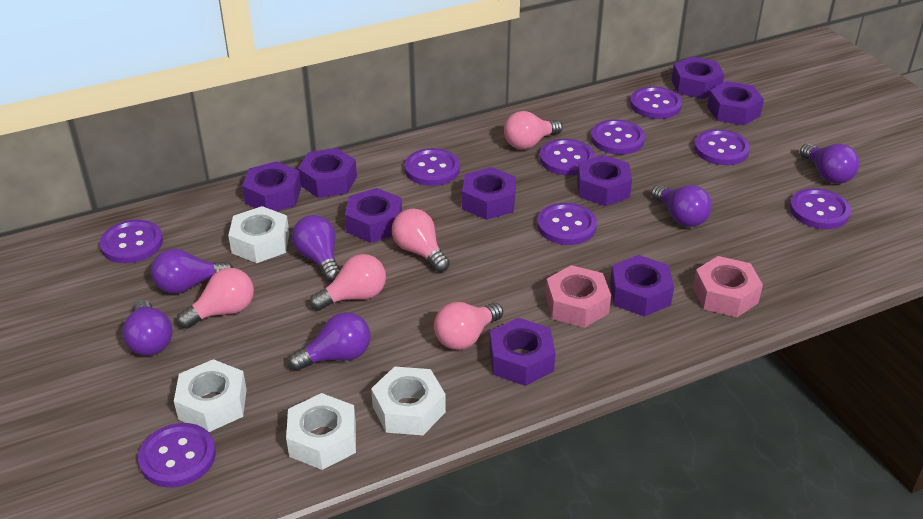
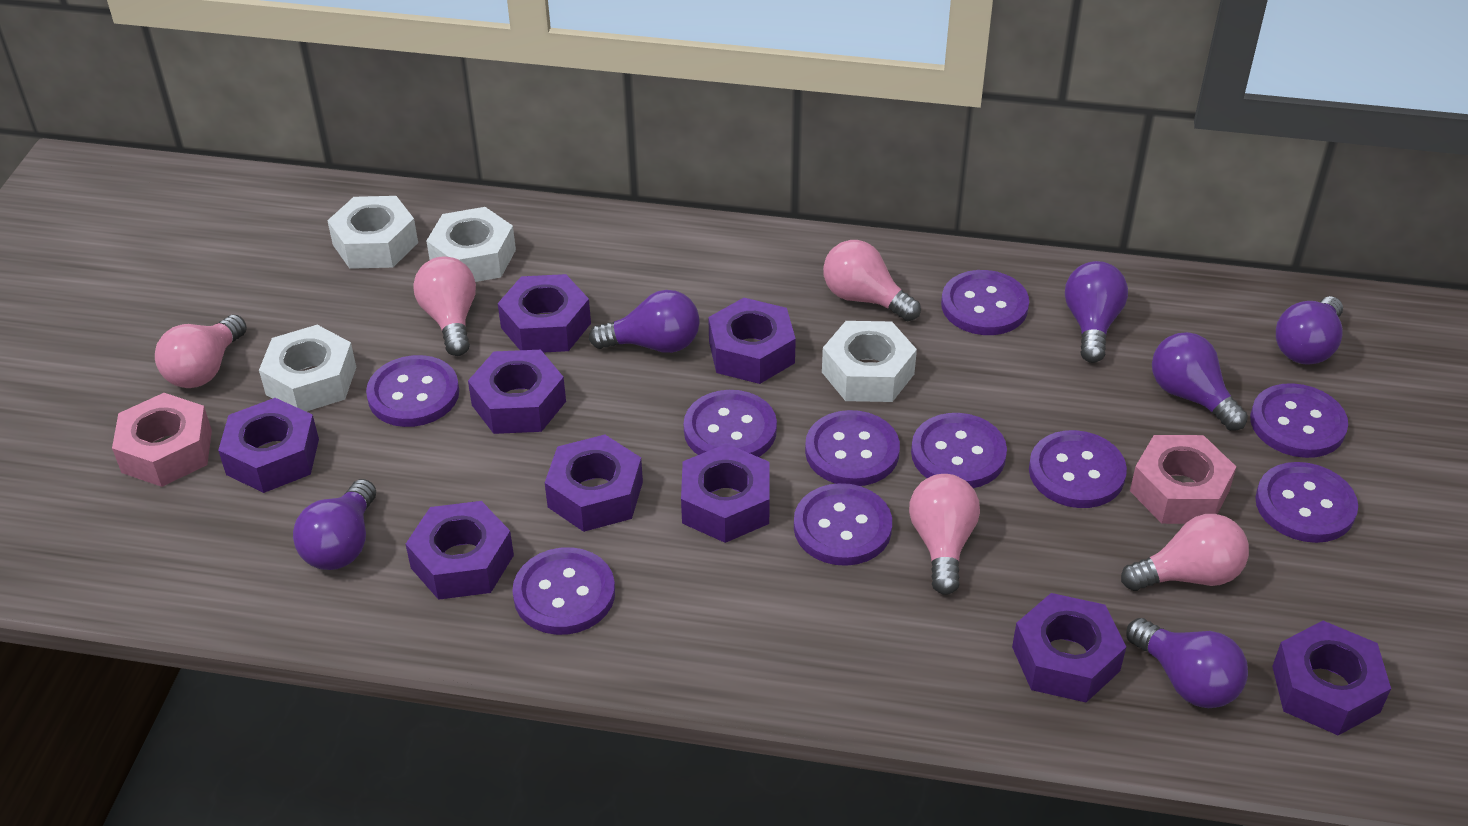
purple button: [100,220,163,263] [138,423,216,487] [404,148,460,186] [537,203,597,245] [539,139,595,176] [591,119,645,155] [630,87,682,119] [694,129,750,165] [790,188,851,229] = 9 -> [366,355,459,427] [512,547,615,635] [684,390,777,457] [794,483,892,566] [805,410,900,486] [911,413,1007,488] [941,270,1029,335] [1029,430,1127,508] [1250,383,1348,458] [1255,462,1358,543] = 10

